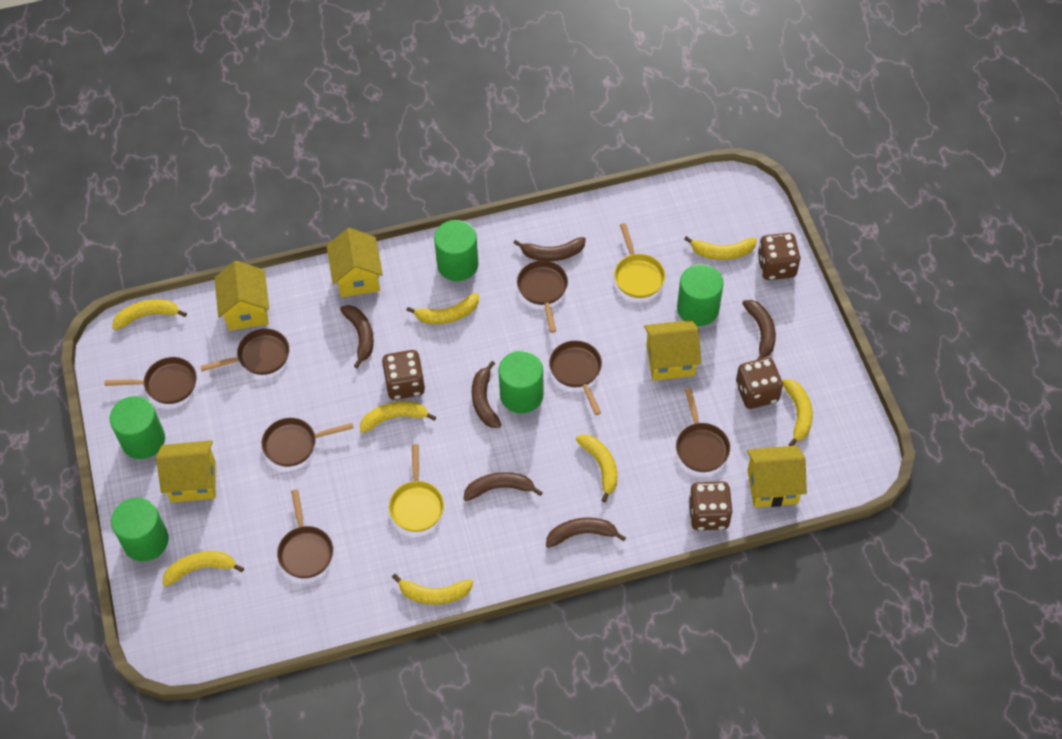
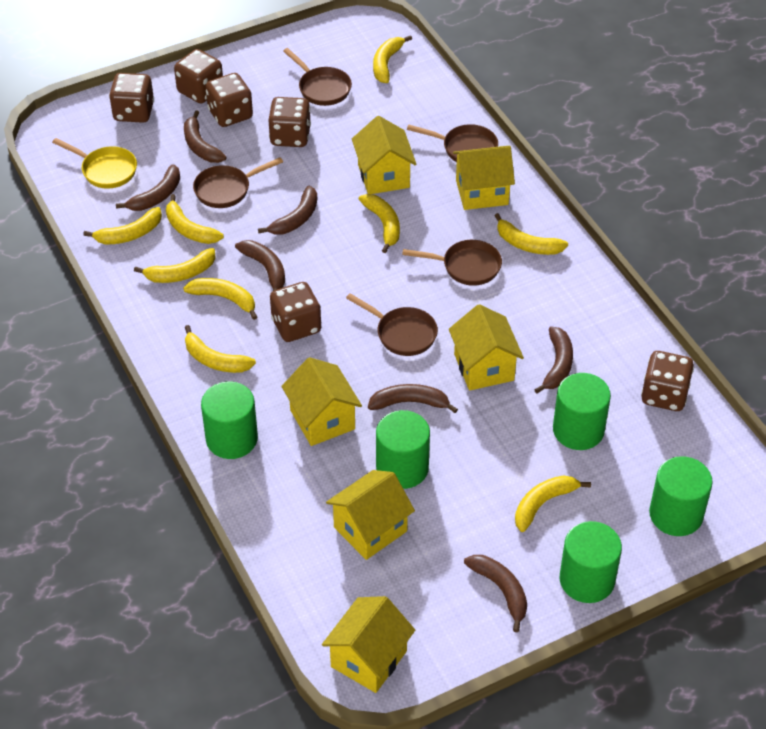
brown banana: [340,305,374,368] [463,472,543,501] [472,361,502,428] [514,237,586,261] [546,517,626,548] [742,300,776,360] = 6 -> [116,164,180,211] [184,110,226,163] [235,240,285,291] [258,186,317,235] [368,384,458,413] [464,555,527,632] [534,326,573,393] = 7
brown dice: [382,350,425,400] [688,481,732,530] [736,357,783,409] [757,233,801,280] = 4 -> [109,73,154,123] [174,49,223,103] [205,73,253,127] [269,97,311,147] [270,282,321,342] [641,351,694,411] = 6
brown pan: [105,357,197,404] [200,329,289,375] [262,418,353,467] [277,489,333,579] [517,260,568,333] [549,341,602,415] [676,388,730,472] = 7 -> [193,157,283,208] [283,48,352,106] [346,293,438,356] [402,240,502,286] [407,124,498,162] = 5
yellow banana: [112,299,187,330] [163,551,244,586] [360,401,436,433] [392,574,473,605] [406,293,479,324] [576,434,617,503] [684,236,757,260] [783,379,813,446] = 8 -> [83,207,162,245] [134,248,216,283] [166,194,224,244] [183,278,257,320] [185,325,256,373] [359,194,400,253] [373,35,412,83] [495,213,568,255] [515,475,591,532] = 9
yellow house: [156,440,216,503] [214,261,269,331] [327,228,383,297] [644,320,701,381] [747,445,807,507] = 5 -> [281,357,362,446] [322,596,415,693] [326,470,415,560] [352,116,417,194] [449,304,524,391] [453,146,515,210] = 6
yellow pan: [389,444,444,532] [614,223,665,298] = 2 -> [52,138,137,189] = 1

